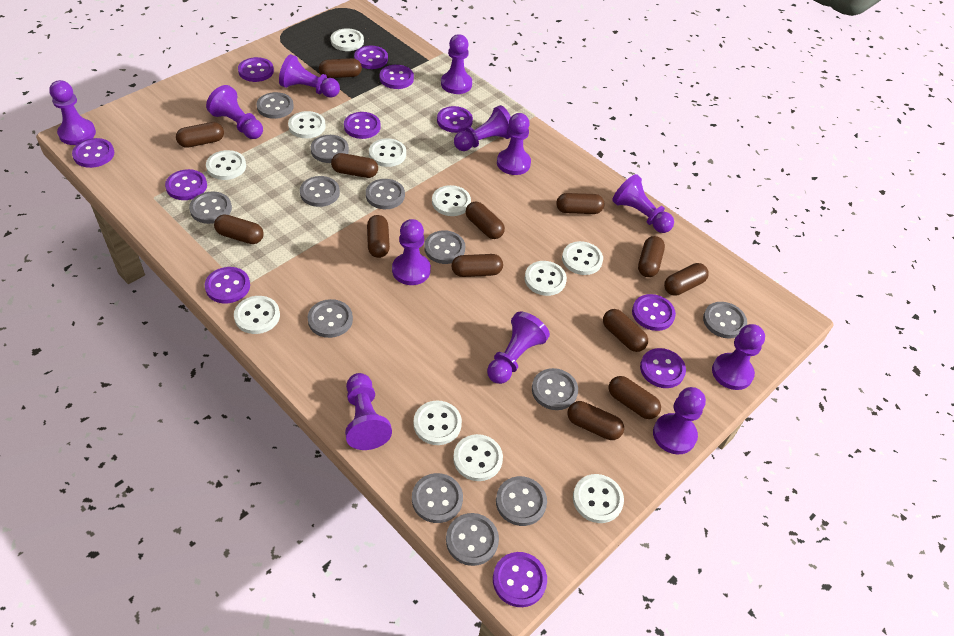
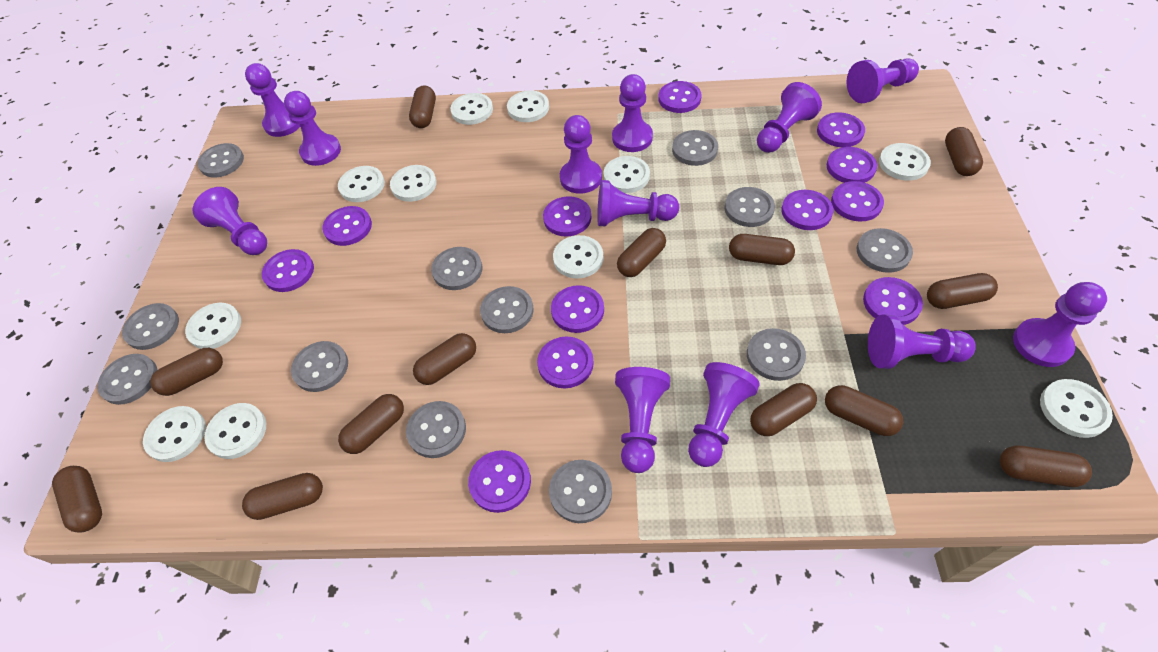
purple button: [72,138,114,168] [165,169,207,200] [205,267,250,303] [238,57,274,82] [344,112,381,139] [354,46,388,69] [380,65,414,89] [437,106,473,133] [493,552,547,607] [632,294,676,331] [640,348,686,388] = 11 -> [262,249,314,292] [322,206,372,246] [468,450,531,513] [537,337,594,388] [543,196,591,237] [551,285,604,333] [658,81,702,113] [782,190,834,230] [817,112,865,147] [827,147,877,183] [831,181,884,222] [863,277,923,325] = 12

